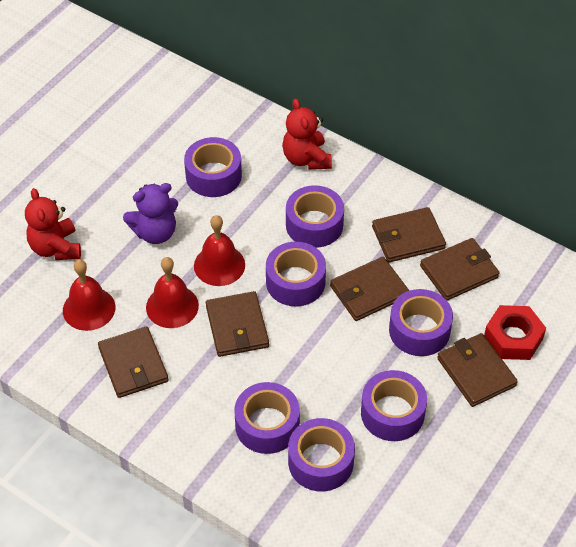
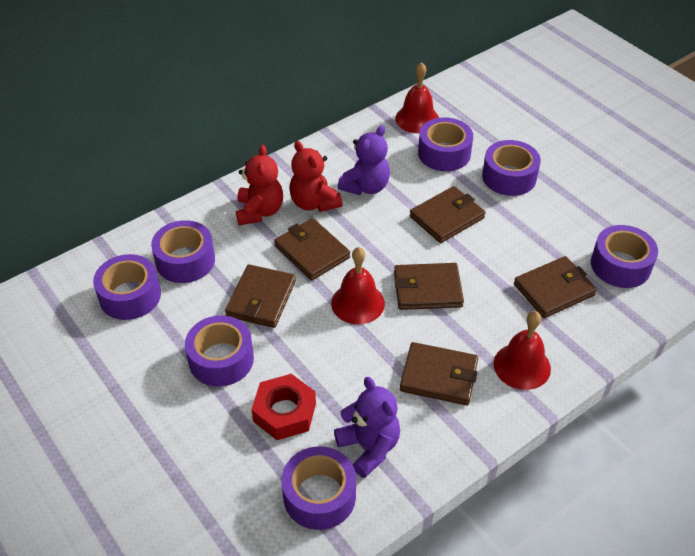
purple teddy bear: [123,183,178,244] = 1 -> [334,377,400,478] [338,125,390,195] = 2

